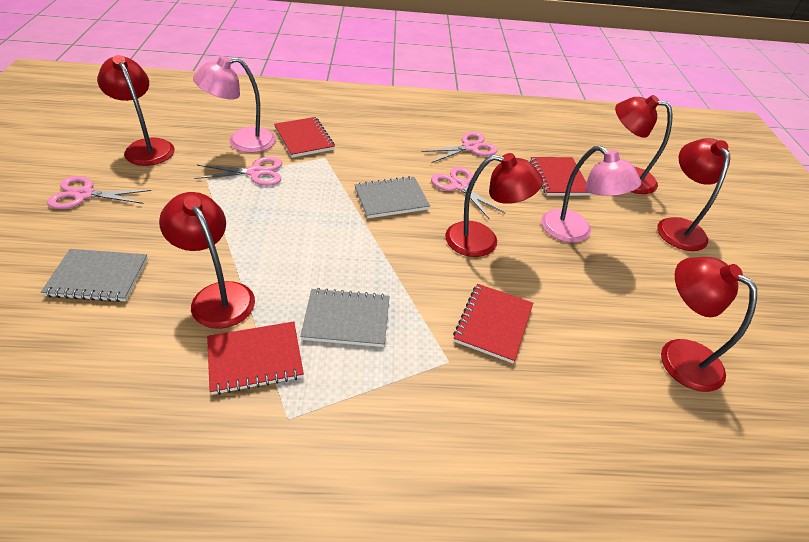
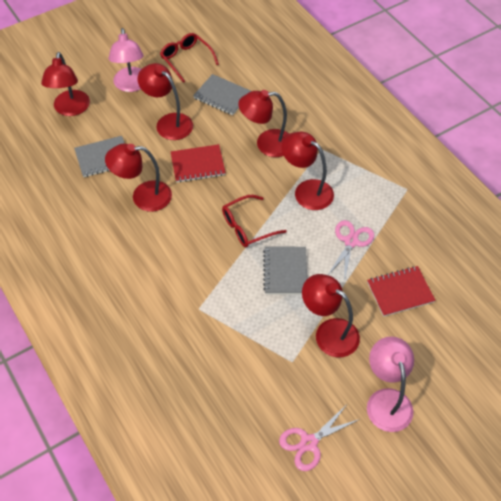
pink scissors: [47,176,151,209] [194,157,282,186] [422,132,498,163] [431,167,505,219] = 4 -> [279,405,360,471] [328,220,374,282] = 2
red glasses: none = 0 -> [160,33,219,83] [222,195,287,247] = 2
red notebook: [207,321,304,395] [274,117,335,158] [453,284,533,363] [530,157,591,196] = 4 -> [171,144,226,183] [367,266,435,317] = 2

